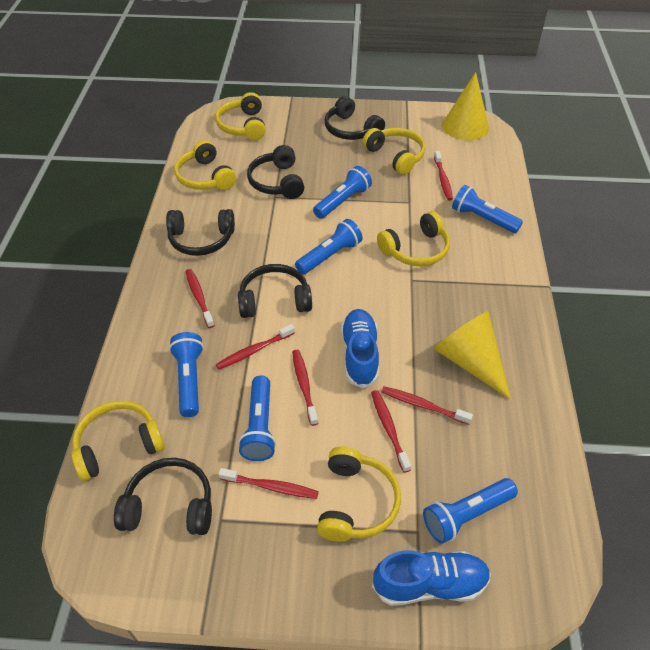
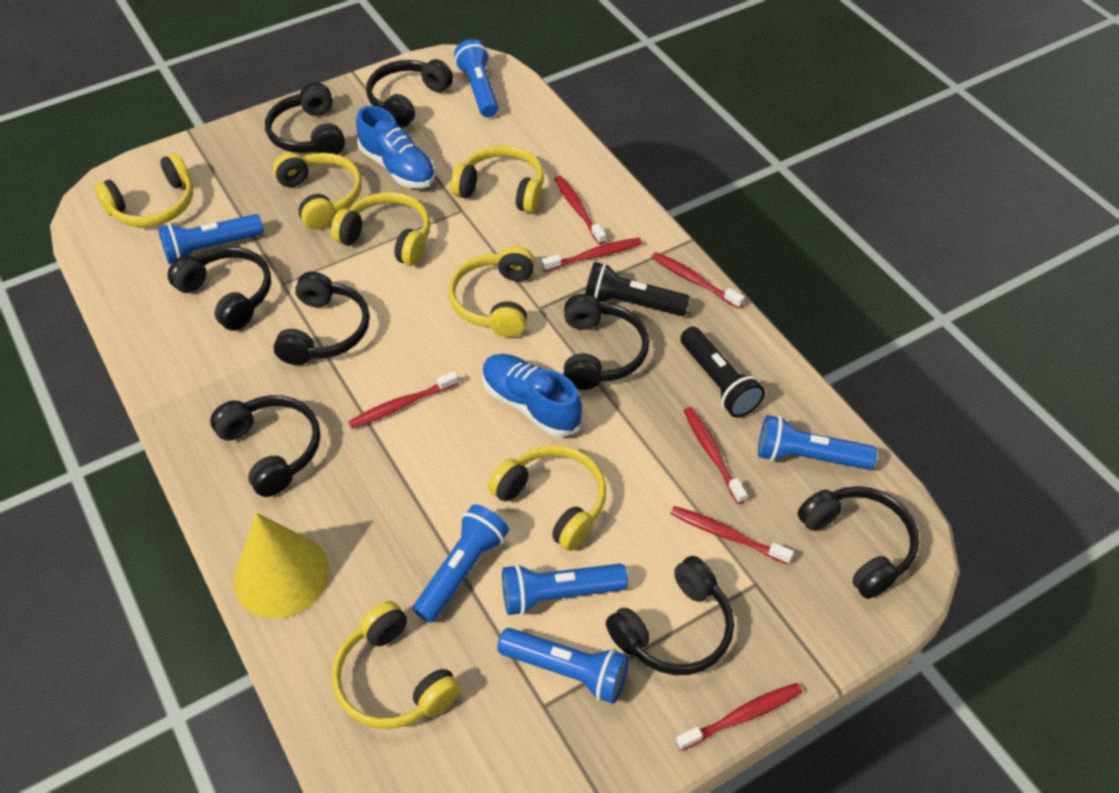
black flashlight: none = 0 -> [585,262,690,316] [680,327,765,417] = 2
black headphones: [114,458,212,535] [166,209,235,256] [238,264,312,318] [247,145,304,199] [324,96,385,140] = 5 -> [168,247,271,331] [210,395,320,497] [265,82,345,155] [273,272,370,365] [366,59,453,128] [563,294,649,390] [606,556,734,675] [798,486,919,599] = 8
yellow cone: [434,311,511,400] [442,72,489,140] = 2 -> [234,513,329,619] = 1
yellow headphones: [71,401,165,481] [174,140,236,190] [215,92,266,140] [317,446,401,542] [363,128,425,175] [377,211,450,266] = 6 -> [94,153,193,227] [273,152,362,230] [331,192,430,266] [332,601,461,729] [449,246,535,337] [450,145,544,213] [488,445,606,551] = 7

